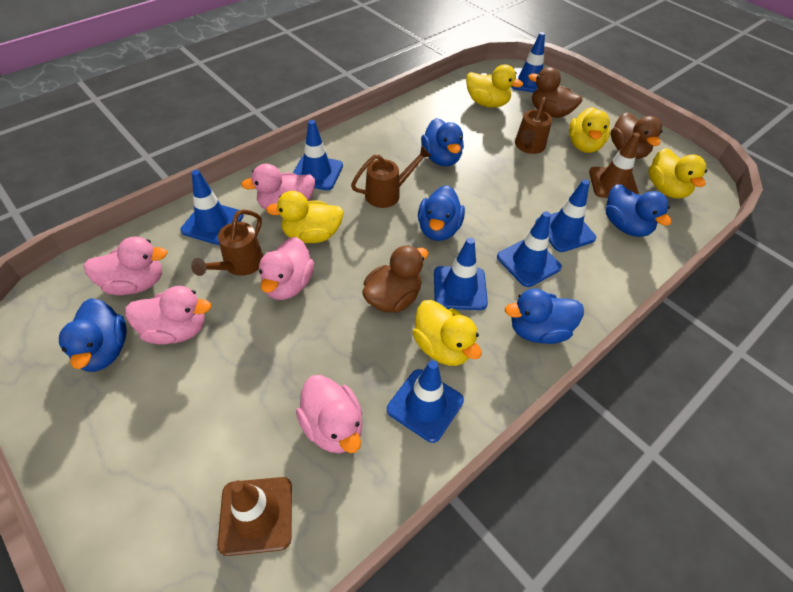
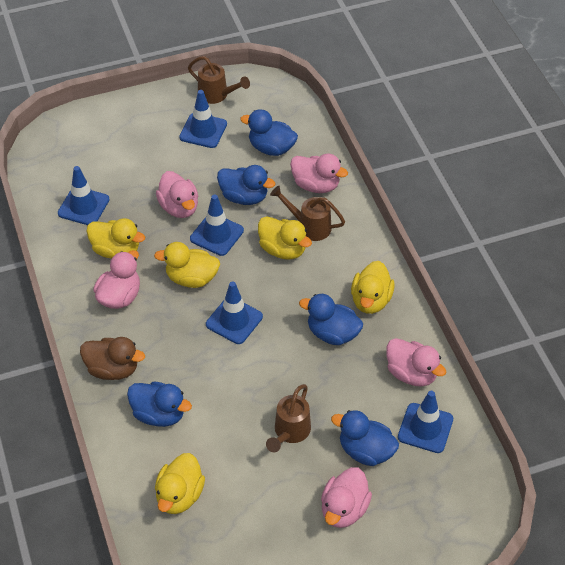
blue traffic cone: [180,170,244,245] [293,120,343,191] [387,360,464,443] [434,238,488,310] [497,211,562,287] [511,32,545,93] [535,179,596,252] = 7 -> [58,166,110,225] [179,90,227,148] [190,195,244,256] [206,281,263,344] [398,391,453,453] = 5
brown duck: [363,245,428,313] [528,67,582,118] [611,112,662,159] = 3 -> [80,337,145,380] = 1
brown traffic cone: [217,477,292,556] [589,132,640,198] = 2 -> none = 0

